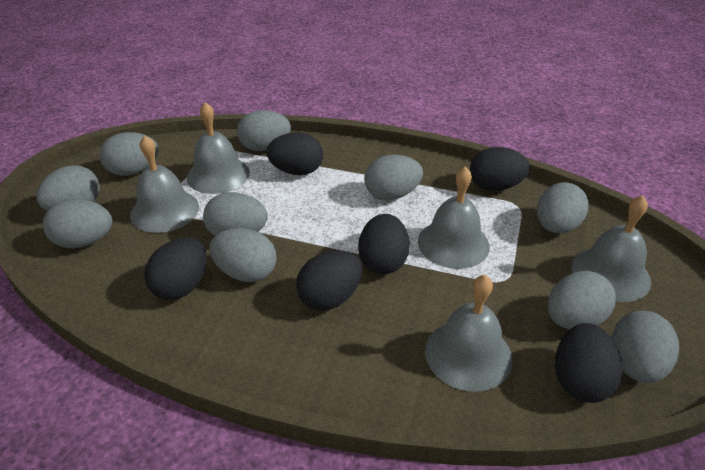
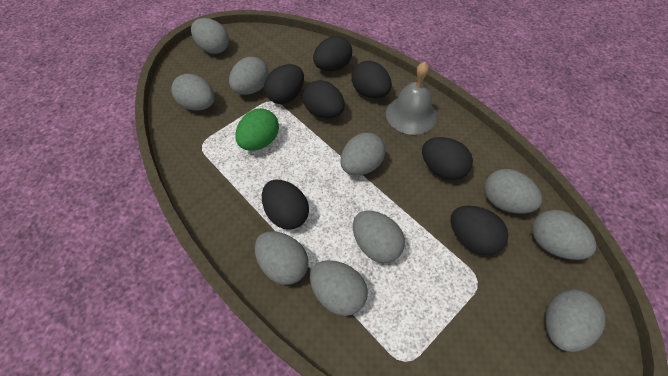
black egg: [144,237,207,300] [266,132,323,175] [296,250,362,311] [358,214,410,274] [470,147,530,191] [555,323,622,403] = 6 -> [262,180,309,230] [264,64,304,104] [303,80,345,119] [313,36,352,71] [351,61,392,98] [422,137,473,180] [451,205,508,255] = 7
green egg: none = 0 -> [235,108,279,151] = 1
grey bell: [130,135,199,233] [187,102,250,194] [418,166,490,269] [425,275,513,392] [572,195,651,302] = 5 -> [386,62,437,135] = 1

